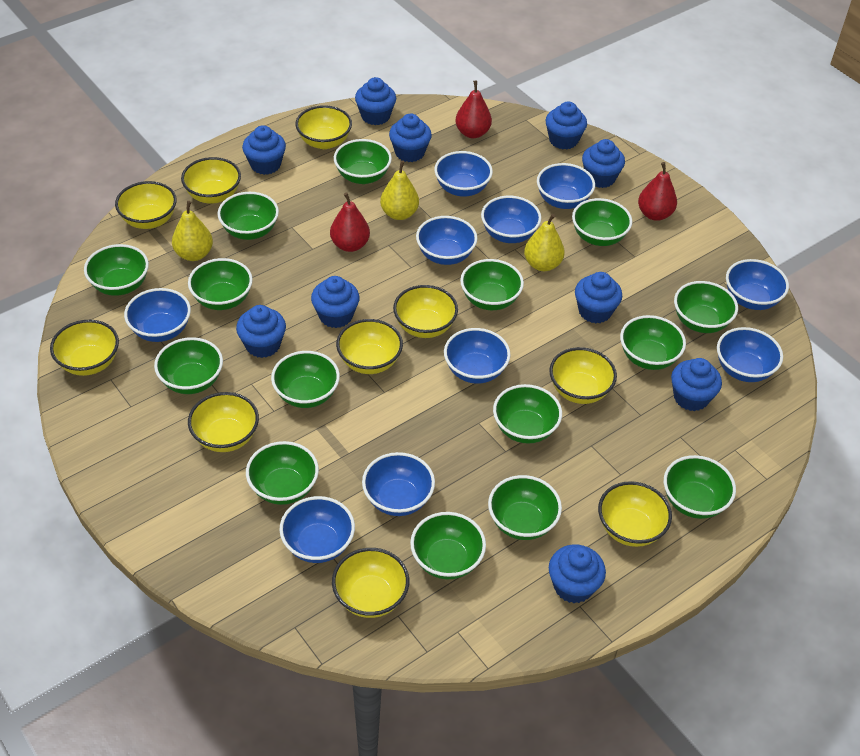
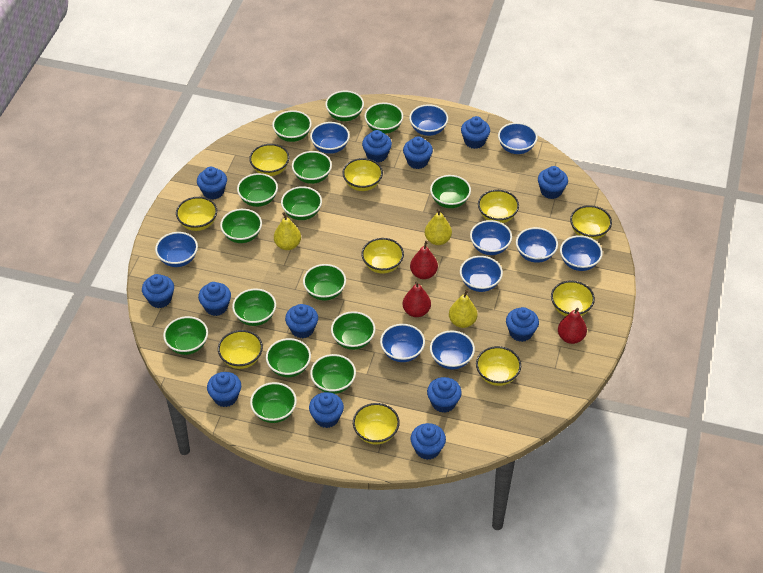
blue cupcake: [236,305,286,358] [242,125,286,175] [311,276,359,328] [355,77,396,125] [389,114,432,162] [545,101,587,149] [549,544,606,603] [575,272,622,323] [582,139,625,188] [671,358,722,411] = 10 -> [142,274,174,308] [197,167,227,199] [198,282,231,316] [207,372,241,407] [285,304,318,338] [309,392,344,428] [362,130,392,162] [403,136,433,169] [410,423,446,460] [427,377,462,413] [461,116,490,149] [506,307,539,342] [538,166,568,199] = 13

